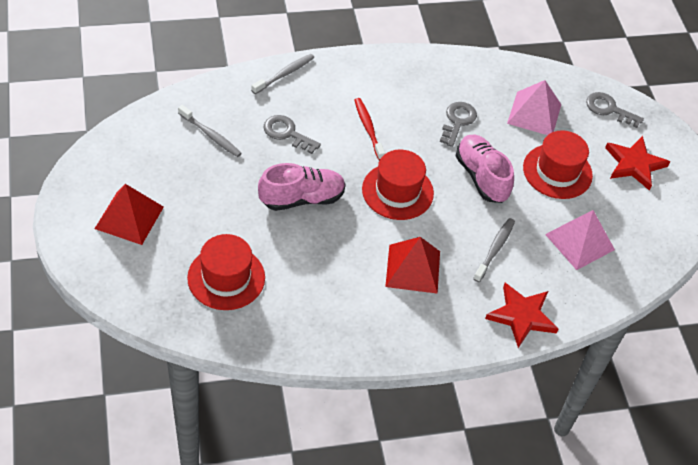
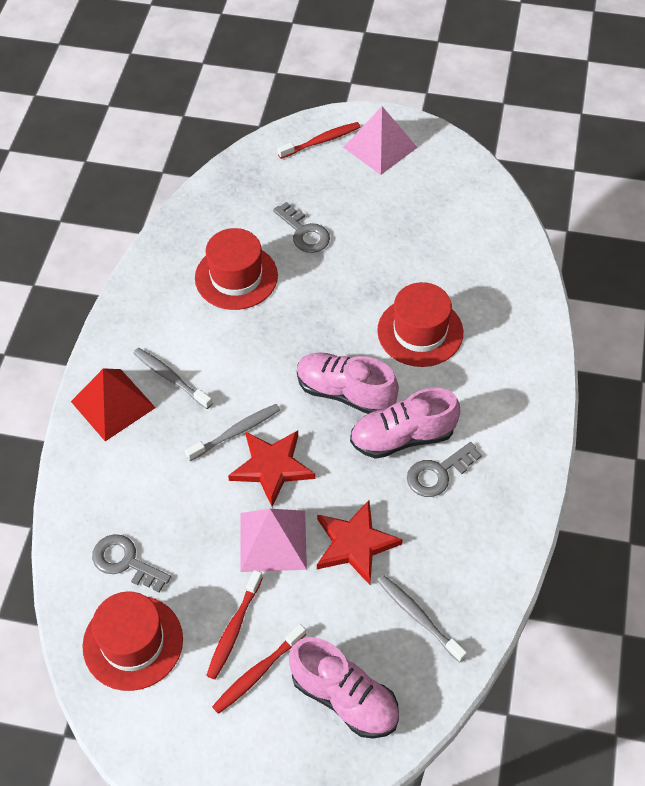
pink shoe: [258,163,346,211] [456,134,514,203] = 2 -> [289,637,399,739] [297,352,399,414] [350,388,460,459] = 3
red pyramid: [95,184,164,245] [385,237,440,294] = 2 -> [71,368,156,441] = 1
red toothbrush: [354,98,385,160] = 1 -> [206,570,263,679] [212,624,306,714] [277,122,360,159] = 3

